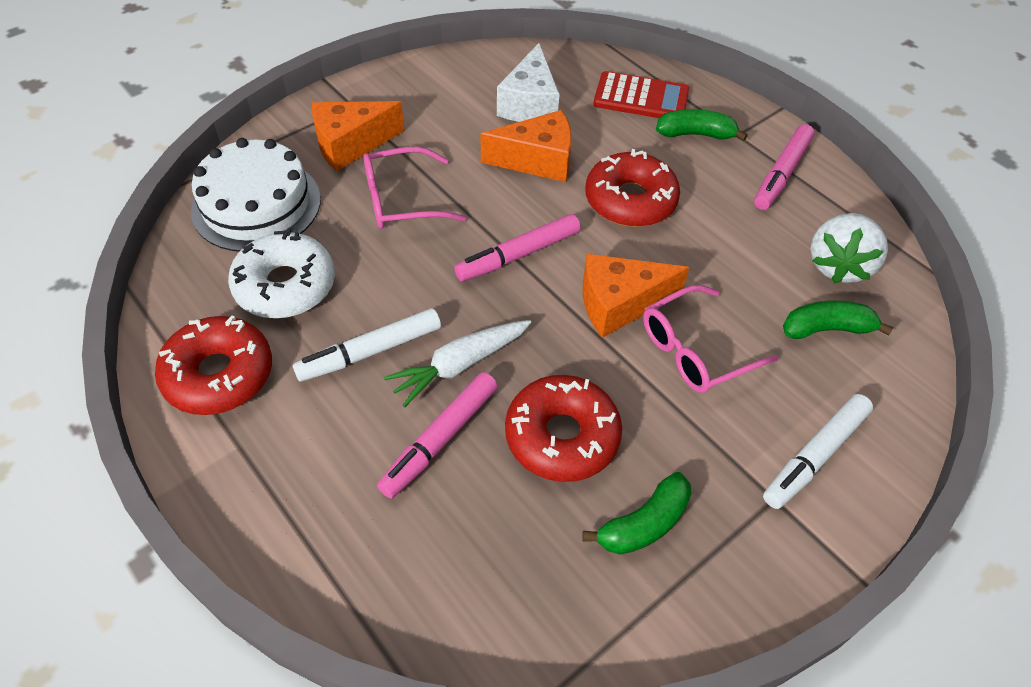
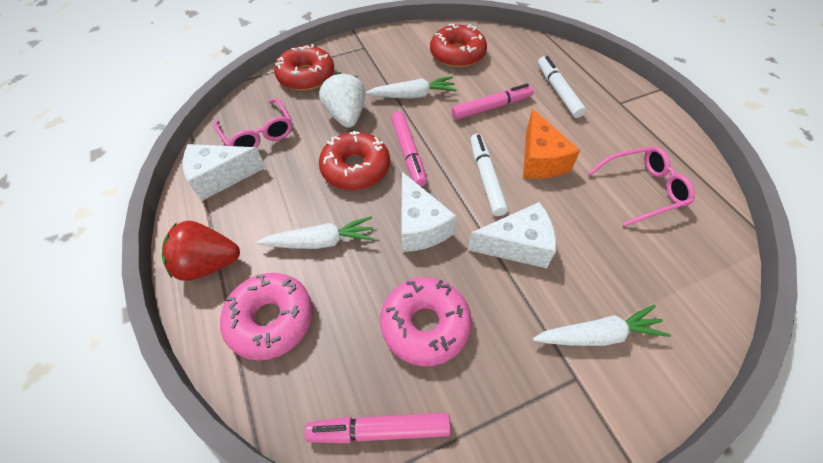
green banana: [582,472,692,555] [656,109,748,141] [783,300,893,339] = 3 -> none = 0
orange cheese: [312,101,404,172] [480,110,572,182] [582,254,690,338] = 3 -> [523,109,580,179] = 1
pink donut: none = 0 -> [220,273,313,361] [380,277,472,366] = 2
red calculator: [593,71,689,118] = 1 -> none = 0
red strawberry: none = 0 -> [162,221,240,281] = 1
white cake: [191,138,321,252] = 1 -> none = 0
white carrot: [384,320,531,407] = 1 -> [256,216,375,249] [366,76,457,99] [533,305,671,346] = 3
white cheese: [497,43,560,122] = 1 -> [183,144,266,201] [401,172,456,252] [468,202,556,268] = 3
white donut: [228,229,335,318] = 1 -> none = 0

